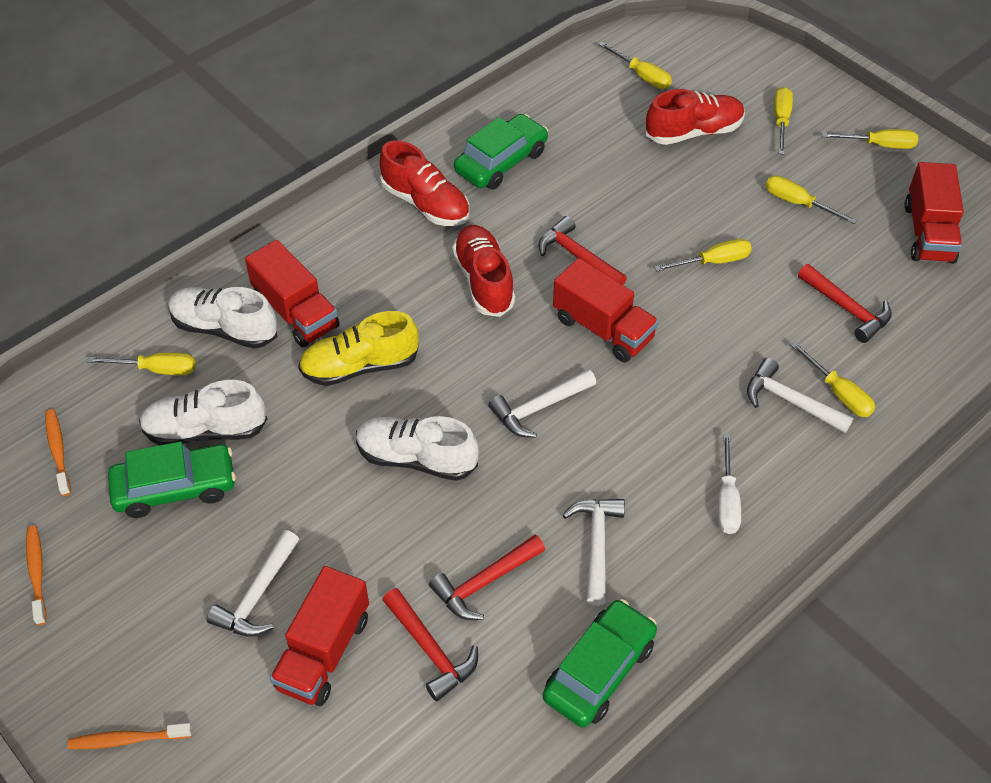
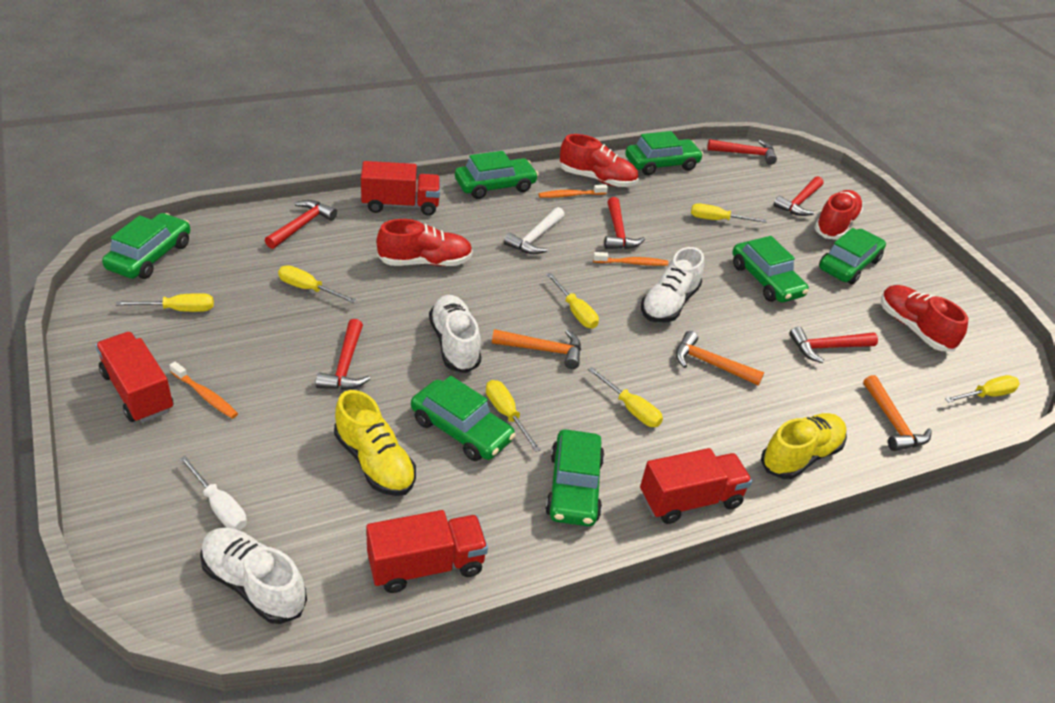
green car: [108,441,236,518] [454,114,548,190] [543,599,657,728] = 3 -> [102,213,191,279] [411,376,516,461] [455,151,538,199] [545,429,604,526] [625,131,703,175] [733,236,809,302] [819,228,886,285] = 7
orange hammer: none = 0 -> [492,329,581,369] [676,331,764,386] [863,375,932,451] = 3
red hammer: [382,588,478,701] [429,535,545,620] [538,216,627,285] [798,264,892,343] = 4 -> [265,200,337,249] [315,319,370,390] [604,197,645,249] [707,139,777,165] [774,176,823,216] [789,327,878,363] = 6
red shoe: [379,140,469,226] [452,225,515,317] [646,89,745,145] = 3 -> [377,219,473,266] [559,134,639,187] [814,190,863,240] [881,285,968,352] = 4
white hammer: [207,530,300,637] [488,369,596,438] [563,499,625,606] [747,358,854,433] = 4 -> [504,207,564,254] = 1
yellow shoe: [298,311,419,386] = 1 -> [334,390,416,496] [761,413,847,479] = 2

